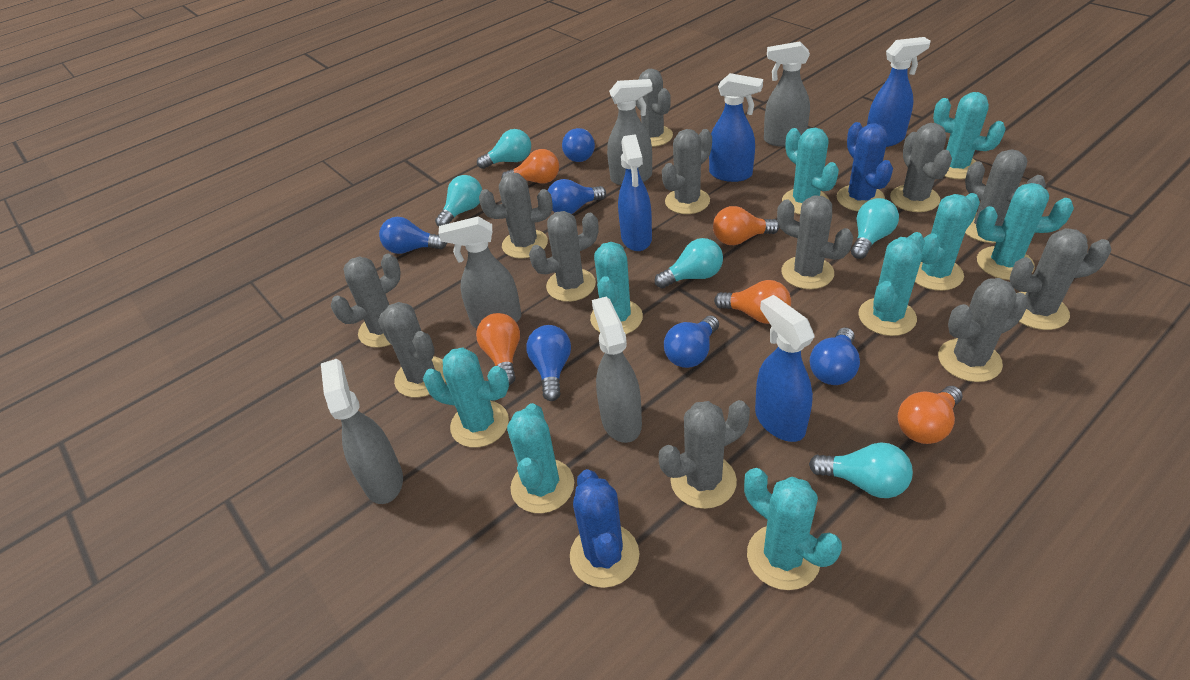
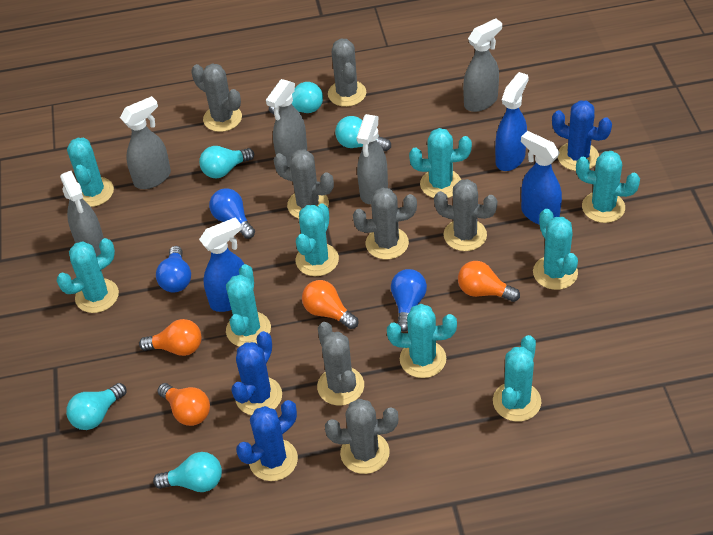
blue cactus: [570,469,640,588] [837,122,893,211] = 2 -> [231,331,282,415] [236,400,298,481] [552,100,612,171] = 3
blue light bulb: [379,217,447,254] [526,325,571,401] [548,179,606,214] [562,128,595,162] [664,315,719,368] [810,327,860,385] = 6 -> [156,246,191,292] [209,188,255,239] [391,269,427,331] = 3
blue spray bottle: [618,134,652,251] [709,73,763,182] [755,295,814,442] [867,37,931,147] = 4 -> [199,217,244,312] [495,72,529,171] [521,131,562,225] = 3
grey cactus: [331,254,401,348] [378,302,446,398] [479,173,553,259] [529,211,598,302] [636,68,673,147] [658,400,750,509] [662,129,712,214] [777,196,853,289] [890,123,952,212] [938,278,1028,382] [965,149,1046,243] [1010,228,1112,330] = 12 -> [191,64,242,132] [273,149,334,219] [317,322,364,406] [325,399,399,474] [328,39,366,107] [353,188,417,260] [434,179,497,251] = 7
orange light bulb: [476,313,520,385] [502,149,559,184] [713,206,780,245] [714,280,791,324] [898,386,963,444] = 5 -> [139,319,202,356] [157,383,210,426] [302,280,358,329] [458,261,520,302] = 4

